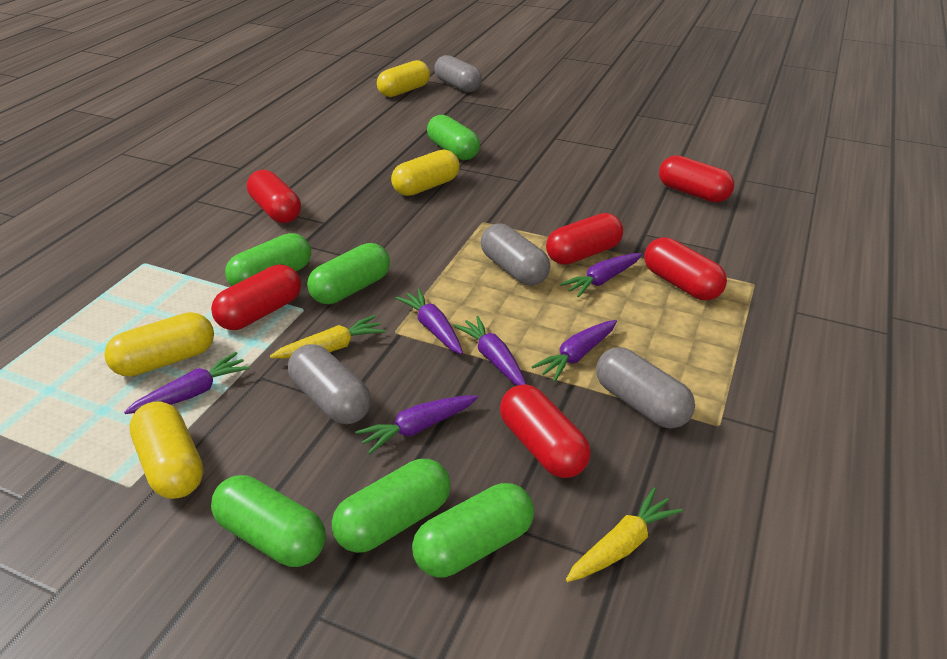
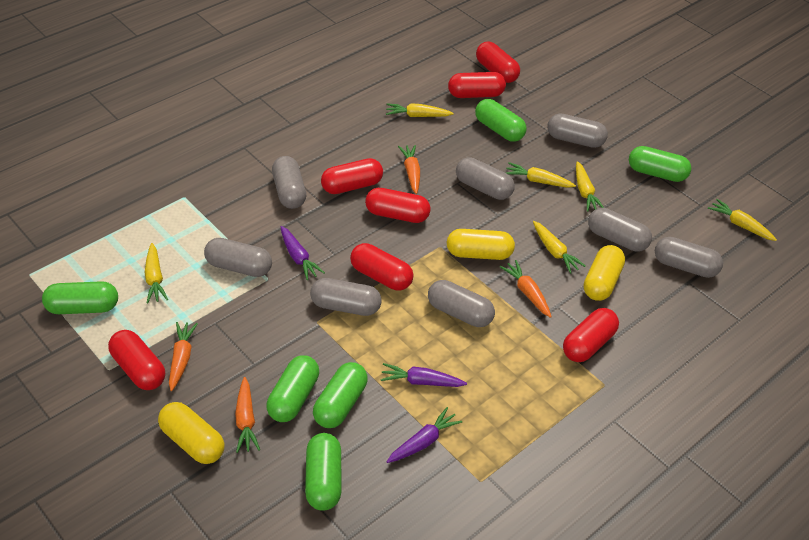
grey capsule: [288,344,371,424] [434,55,482,92] [481,223,550,285] [596,347,695,429] = 4 -> [204,238,272,277] [272,156,306,209] [310,278,382,316] [428,280,495,327] [456,157,515,200] [547,113,608,148] [588,208,652,252] [655,237,723,278] = 8
orange carrot: none = 0 -> [169,322,198,391] [235,377,260,453] [398,145,420,194] [500,260,552,318] = 4
purple carrot: [124,352,250,414] [355,395,478,455] [395,288,463,354] [454,316,527,386] [531,320,617,382] [560,253,642,297] = 6 -> [281,226,325,280] [380,363,467,387] [386,407,462,463] = 3
red capsule: [211,265,301,330] [247,170,301,223] [500,385,591,478] [546,213,623,265] [644,237,727,300] [659,155,734,203] = 6 -> [108,330,165,390] [321,158,383,194] [350,243,413,290] [365,188,431,223] [448,72,506,98] [476,41,520,83] [563,308,619,362] = 7
yellow capsule: [104,312,214,377] [129,402,204,499] [377,60,430,97] [391,149,460,196] = 4 -> [158,402,225,464] [447,229,515,260] [584,245,625,301] = 3
yellow carrot: [270,315,385,359] [566,488,683,582] = 2 -> [145,243,168,303] [386,103,454,117] [506,162,576,188] [533,221,586,274] [576,161,604,212] [708,199,777,241] = 6

